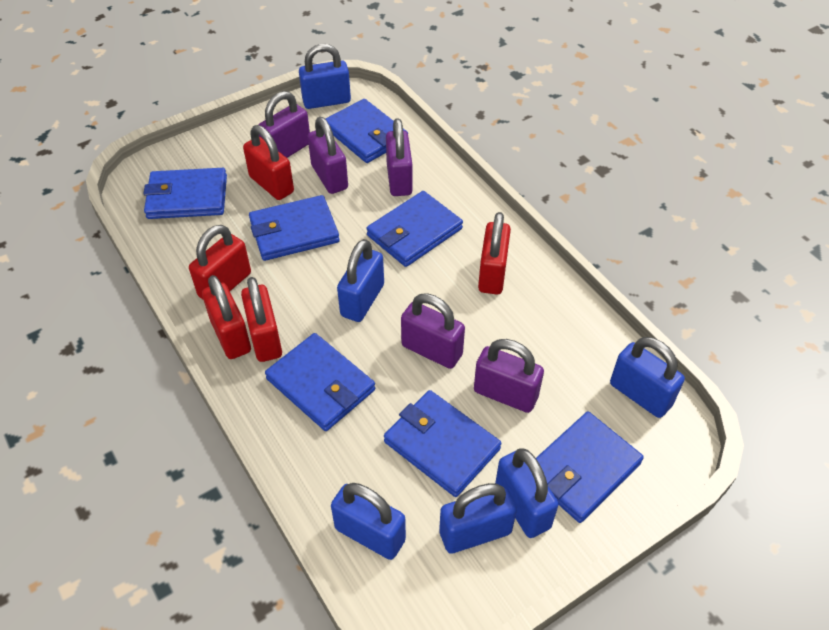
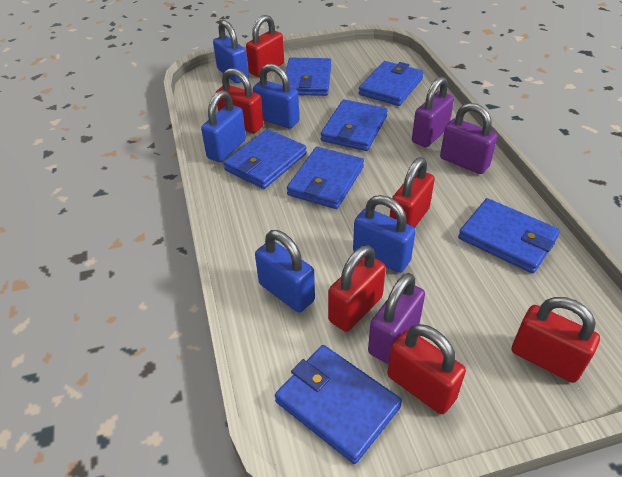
blue padlock: [299,44,351,109] [331,483,406,560] [337,239,384,322] [439,483,517,554] [495,448,559,538] [610,337,685,418] = 6 -> [201,90,246,162] [213,20,249,83] [253,64,299,128] [255,230,315,312] [353,195,416,273] = 5
purple padlock: [258,91,310,158] [308,117,348,194] [386,118,413,196] [401,293,465,369] [474,339,544,413] = 5 -> [368,273,425,364] [412,77,454,147] [440,103,498,174] = 3
red padlock: [189,225,251,299] [202,275,251,359] [241,277,282,362] [243,125,294,200] [478,212,511,294] = 5 -> [216,68,264,133] [246,15,284,77] [328,245,386,332] [387,324,466,414] [390,157,435,228] [512,297,600,383] = 6

